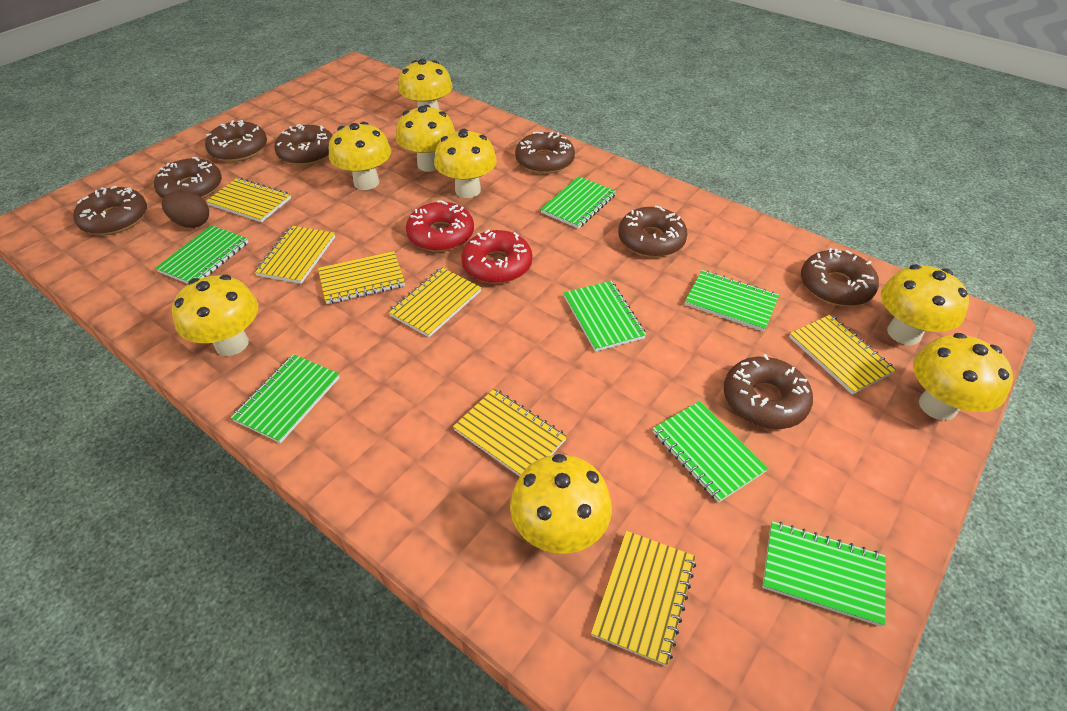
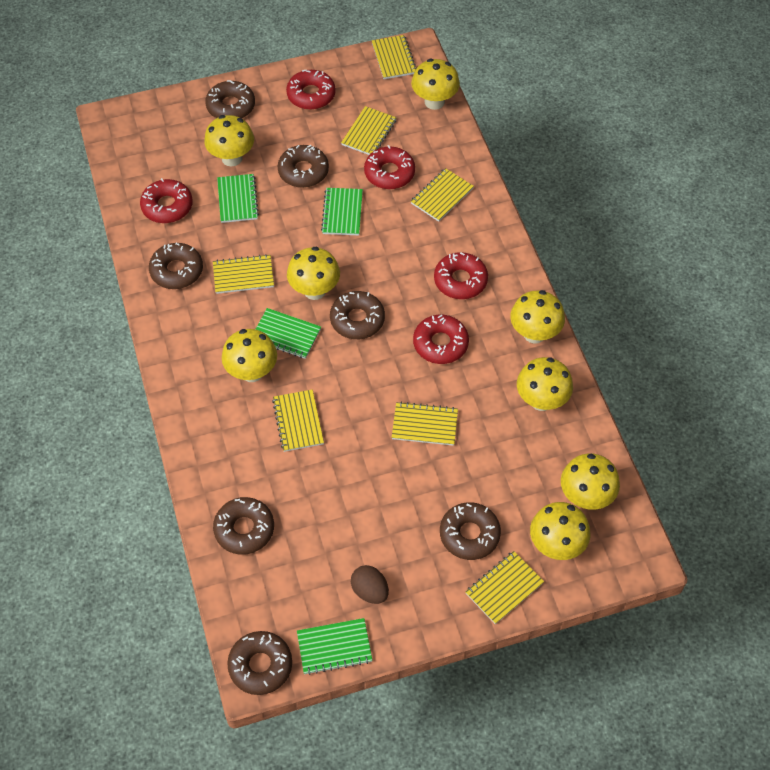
brown donut: [73,186,147,235] [154,157,222,198] [205,120,267,162] [274,124,333,166] [515,132,575,174] [618,206,688,257] [724,354,813,429] [801,248,879,306] = 8 -> [149,243,203,289] [205,80,255,118] [213,497,274,555] [227,631,292,695] [278,145,329,188] [330,291,385,339] [440,502,501,560] = 7
green notebook: [155,225,248,284] [231,354,340,443] [541,177,616,229] [564,281,646,352] [653,401,768,503] [685,270,779,332] [762,521,886,627] = 7 -> [217,174,259,223] [256,308,321,359] [297,618,373,675] [321,188,363,236] = 4
red donut: [406,200,474,252] [461,230,532,284] = 2 -> [140,178,193,223] [286,70,336,110] [364,145,415,189] [413,315,469,364] [434,252,488,299] = 5

